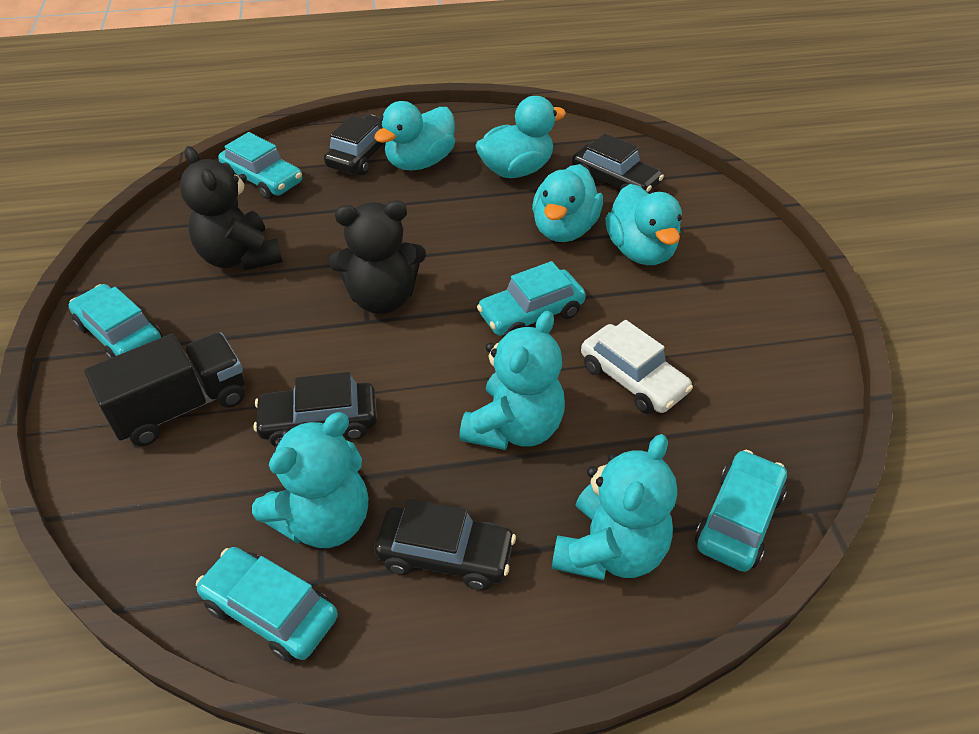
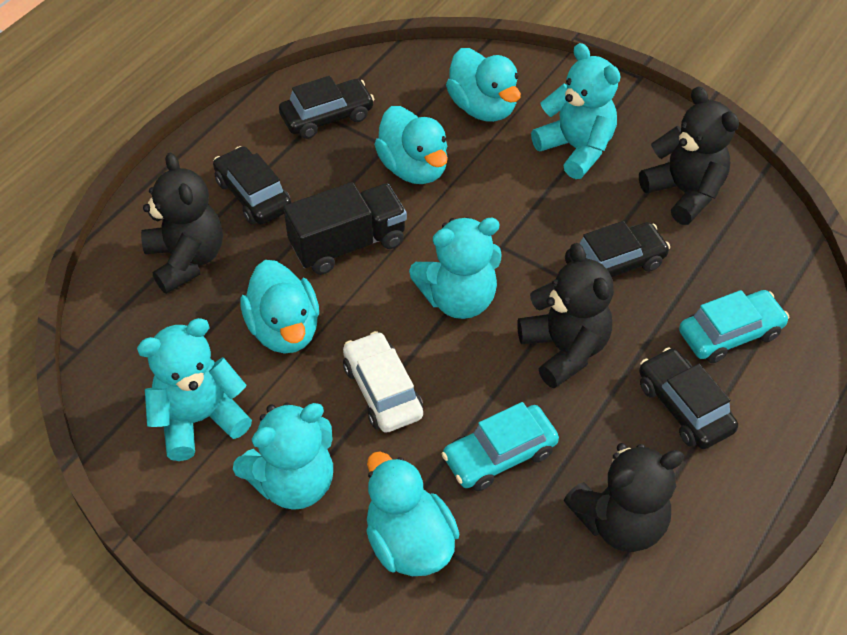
black teddy bear: [180,146,283,271] [329,201,426,314] = 2 -> [141,153,223,294] [517,243,614,389] [564,443,684,552] [639,86,739,225] = 4
turquoise car: [69,284,162,359] [196,547,338,662] [218,132,302,199] [477,261,586,336] [695,450,787,572] = 5 -> [442,402,559,491] [679,290,789,363] = 2
turquoise teddy bear: [252,412,368,548] [459,311,565,450] [552,434,677,580] = 3 -> [137,318,252,461] [233,402,333,510] [409,217,502,319] [531,43,621,179] = 4

